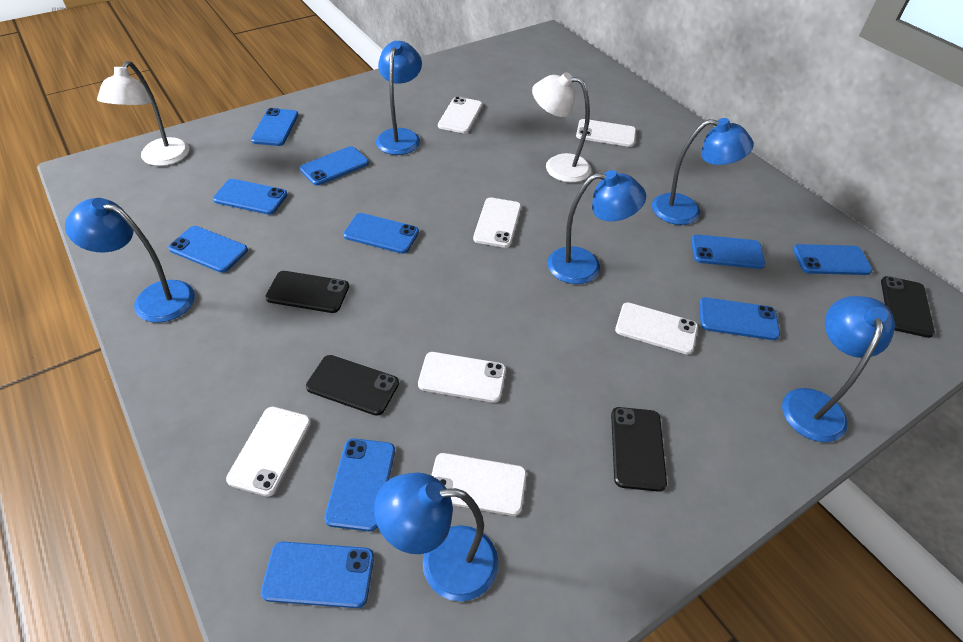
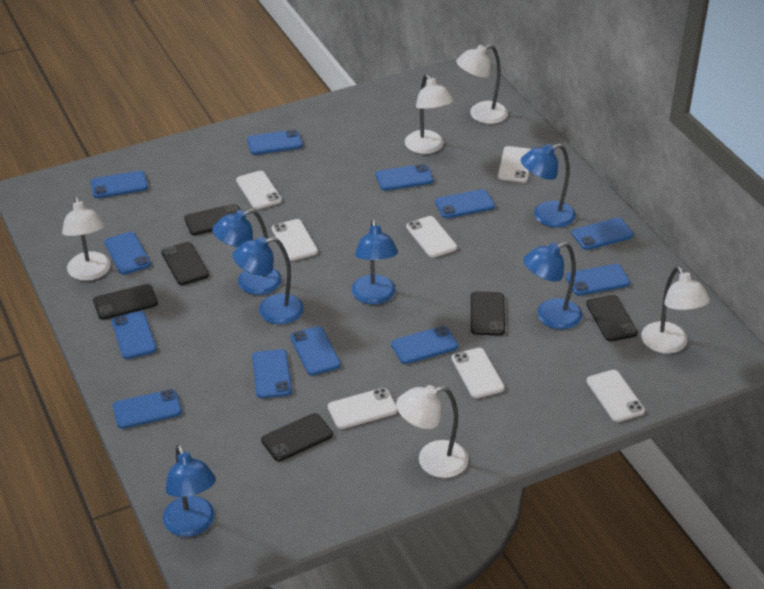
black phone: [265,271,349,313] [306,355,399,416] [611,407,667,492] [881,276,935,338] = 4 -> [93,284,158,320] [161,242,209,285] [184,204,240,235] [261,413,333,461] [471,291,505,335] [586,295,638,341] = 6
blue phone: [168,226,248,273] [213,179,288,215] [251,108,299,146] [261,542,374,608] [300,146,369,185] [324,438,395,531] [343,213,419,254] [691,234,765,269] [699,297,780,340] [793,244,872,275] = 10 -> [91,171,148,198] [104,232,151,275] [112,311,157,359] [113,389,182,429] [247,129,303,155] [252,349,292,398] [290,326,341,376] [376,164,434,191] [391,326,458,364] [435,189,495,218] [566,264,630,296] [572,218,634,250] = 12
white lamp: [97,61,189,166] [532,72,591,182] = 2 -> [62,196,111,281] [396,385,468,478] [405,74,453,154] [456,44,508,124] [641,267,710,354] = 5

